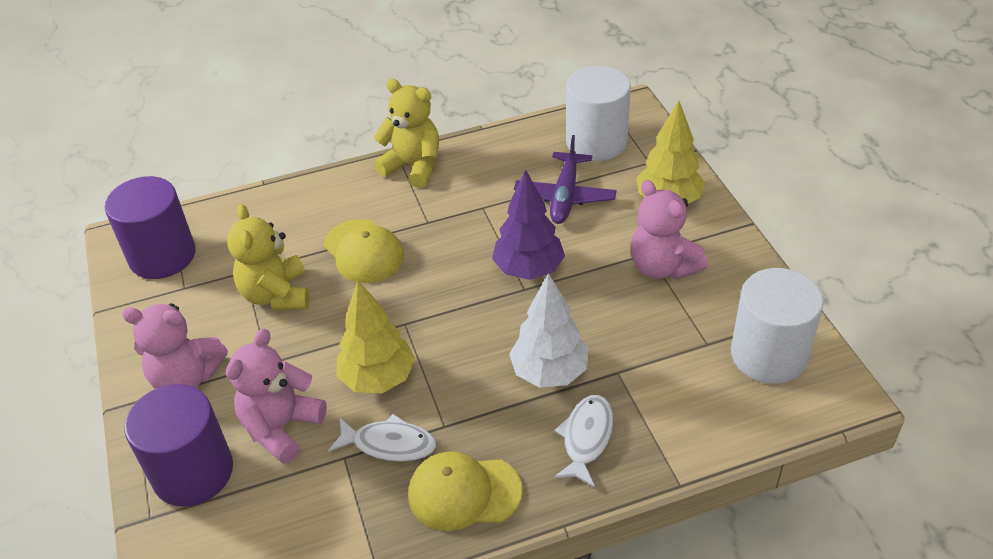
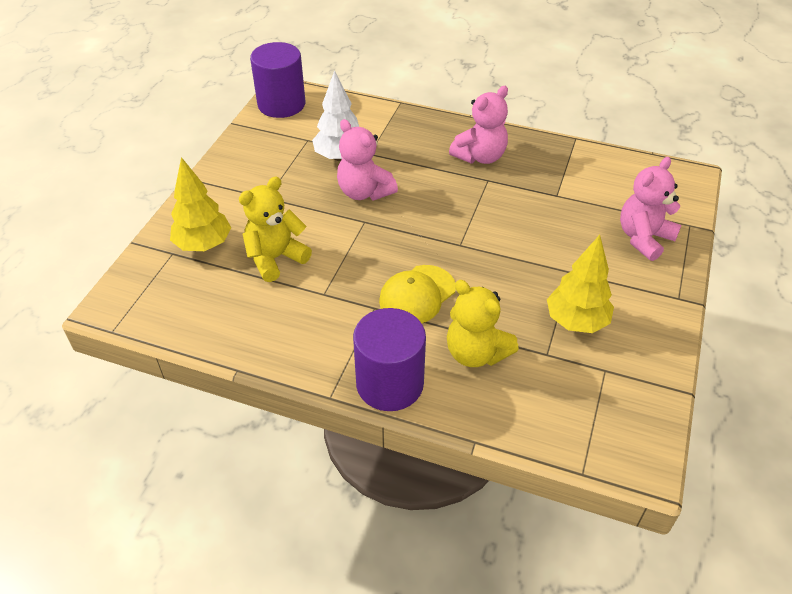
purple plane: [514,135,617,224] = 1 -> none = 0
purple tree: [492,169,565,280] = 1 -> none = 0
white cylinder: [566,66,631,161] [731,268,824,384] = 2 -> none = 0
white fish: [328,414,437,462] [554,395,614,487] = 2 -> none = 0
yellow cap: [324,219,404,283] [408,451,523,531] = 2 -> [379,265,456,323] = 1

